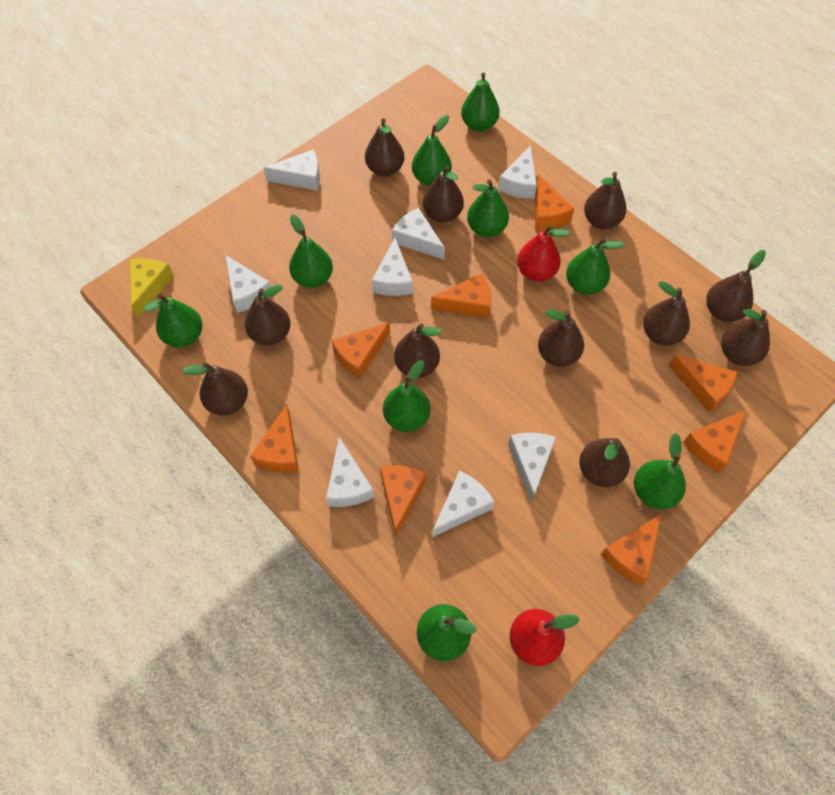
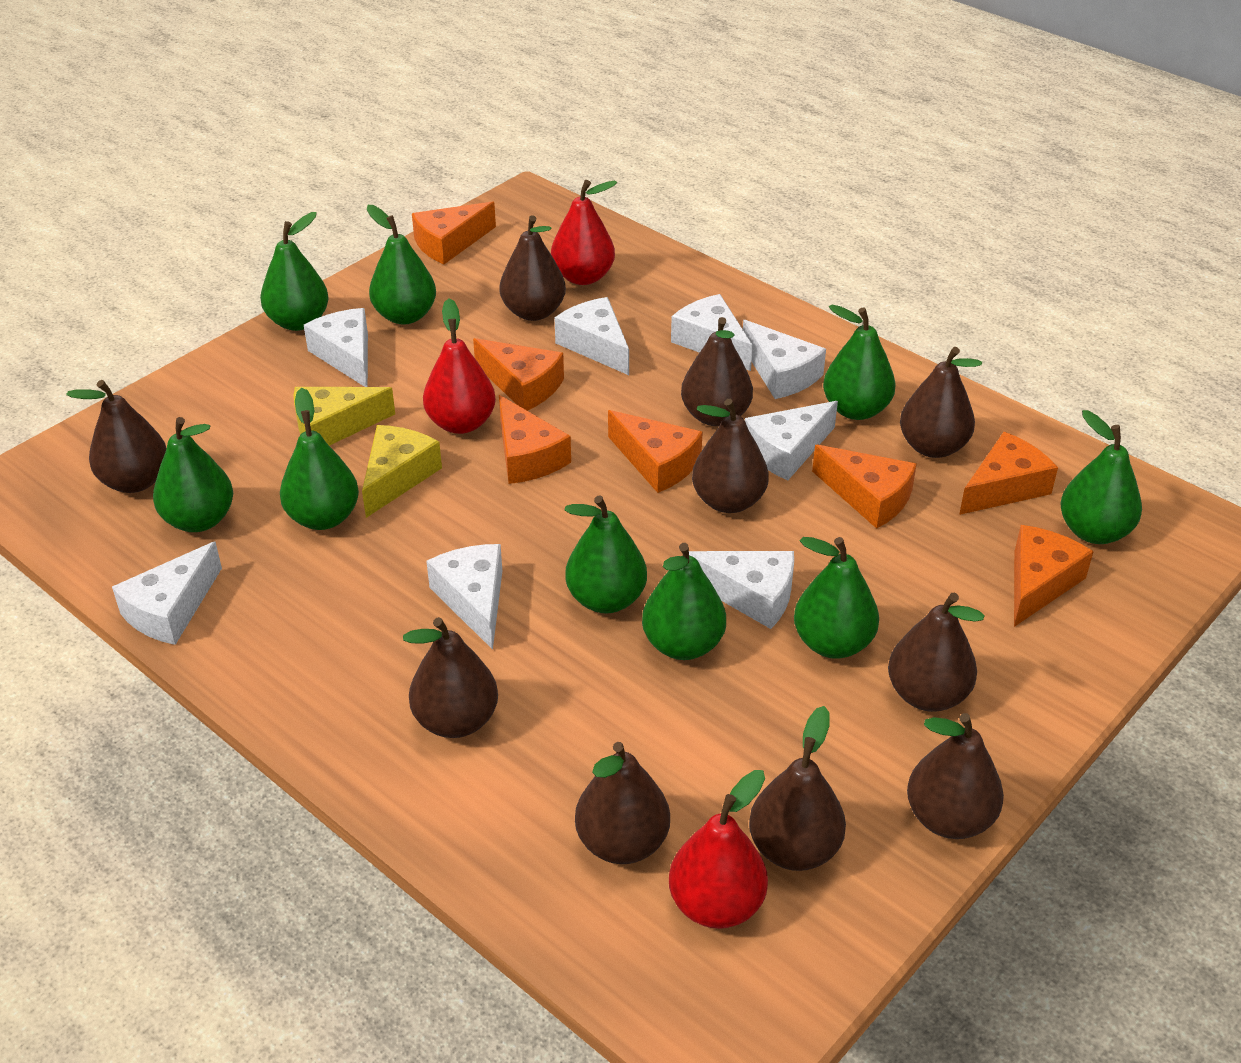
brown pear: [182,362,248,416] [245,285,290,346] [365,118,404,177] [394,324,442,378] [423,165,464,223] [538,309,584,367] [579,438,630,487] [584,172,627,229] [643,281,690,345] [706,250,766,322] [721,309,770,366] = 11 -> [66,380,167,493] [403,617,498,738] [499,215,566,321] [575,742,670,864] [681,317,753,426] [692,399,769,513] [749,706,846,871] [888,593,985,712] [900,347,982,458] [907,713,1004,839] = 10
orange cheese: [250,404,299,472] [332,322,390,379] [380,465,427,537] [431,273,491,318] [535,174,574,230] [601,514,662,585] [668,355,737,412] [683,410,746,472] = 8 -> [412,201,496,264] [473,338,564,411] [499,395,571,484] [608,410,703,493] [812,444,917,529] [959,432,1058,515] [1014,525,1094,627] = 7
red pear: [509,609,580,666] [517,225,570,282] = 2 -> [423,299,496,434] [551,180,617,285] [669,770,768,929] = 3
yellow cheese: [130,258,174,318] = 1 -> [294,387,395,446] [362,425,442,518] = 2

